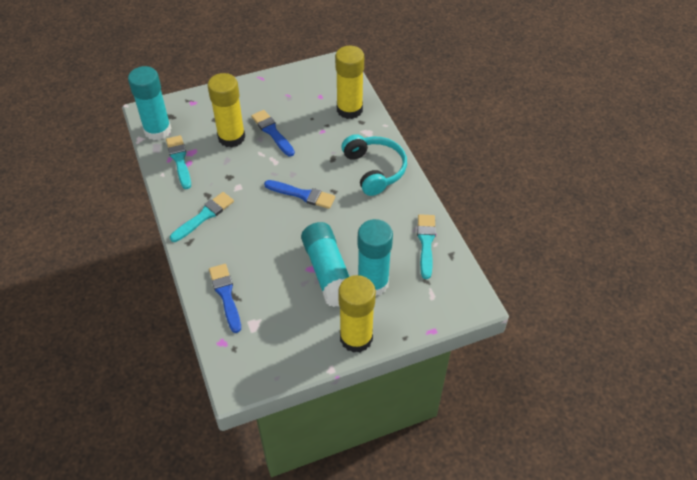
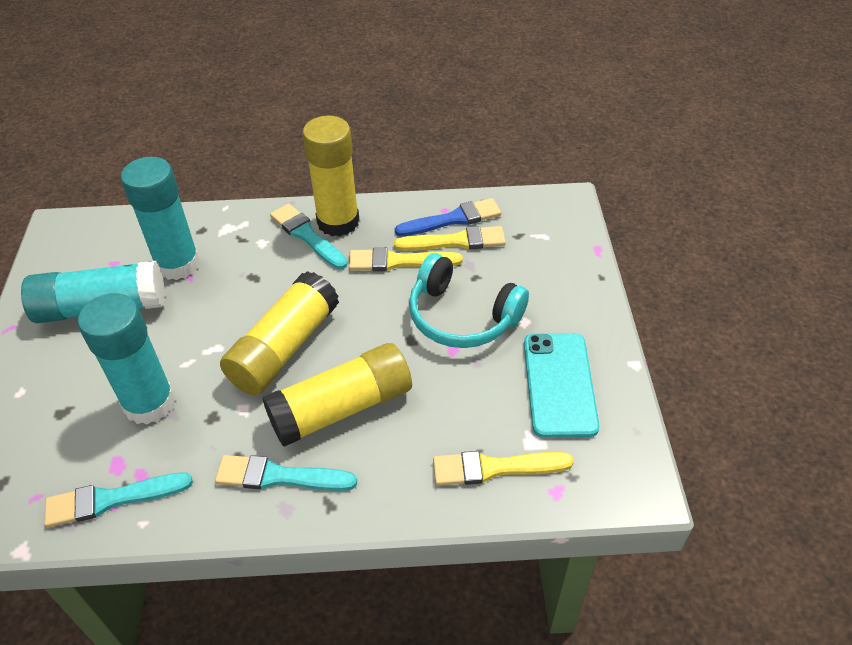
blue brush: [209,264,241,333] [251,110,295,156] [264,180,335,209] = 3 -> [395,198,501,236] = 1
turquoise phone: none = 0 -> [524,333,600,438] = 1
yellow brush: none = 0 -> [349,248,463,271] [394,226,506,251] [433,451,574,486] = 3

